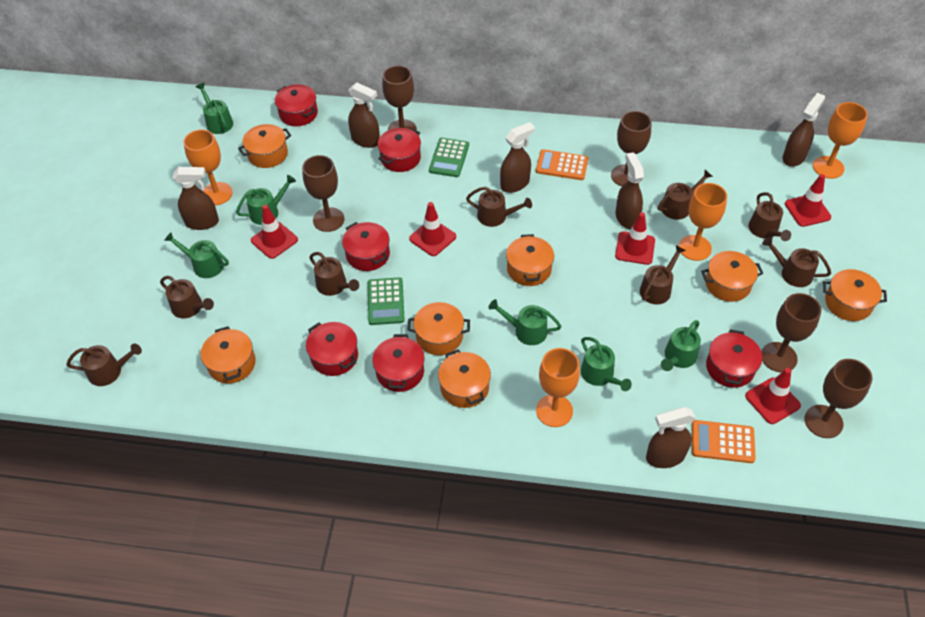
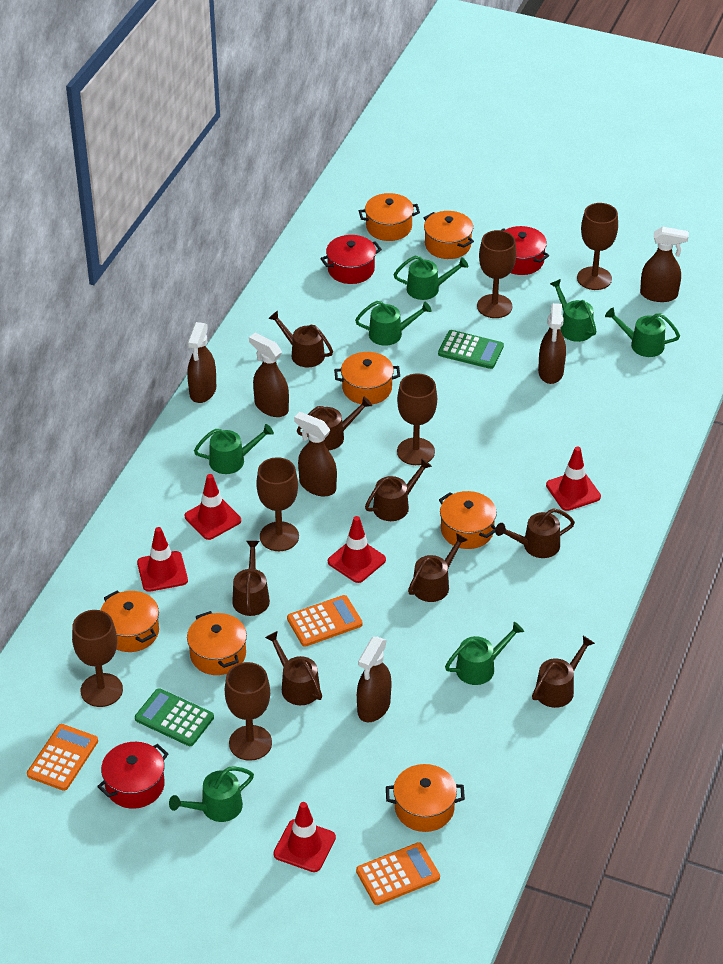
brown goblet: [302,155,345,232] [382,66,417,131] [611,111,651,186] [761,293,821,372] [805,359,872,438] = 5 -> [72,610,123,707] [225,662,272,761] [256,457,299,551] [397,373,437,465] [477,230,517,318] [577,203,618,290] = 6
green watering can: [164,232,229,278] [196,83,233,134] [236,175,296,225] [488,299,561,345] [581,337,632,391] [661,320,701,371] = 6 -> [169,766,254,822] [194,424,274,474] [355,301,432,346] [394,256,468,300] [445,622,524,685] [550,279,597,342] [605,308,680,357] = 7
orange calculator: [536,149,588,180] [692,420,756,463] = 2 -> [27,724,98,791] [287,595,363,647] [356,842,440,905] = 3
orange goblet: [183,129,233,205] [536,348,580,427] [679,183,727,261] [813,102,868,179] = 4 -> none = 0
red pot: [275,84,318,126] [306,322,358,376] [342,222,390,271] [372,334,425,392] [378,128,421,172] [706,329,762,388] = 6 -> [97,742,168,809] [320,235,382,284] [502,226,549,275] = 3

